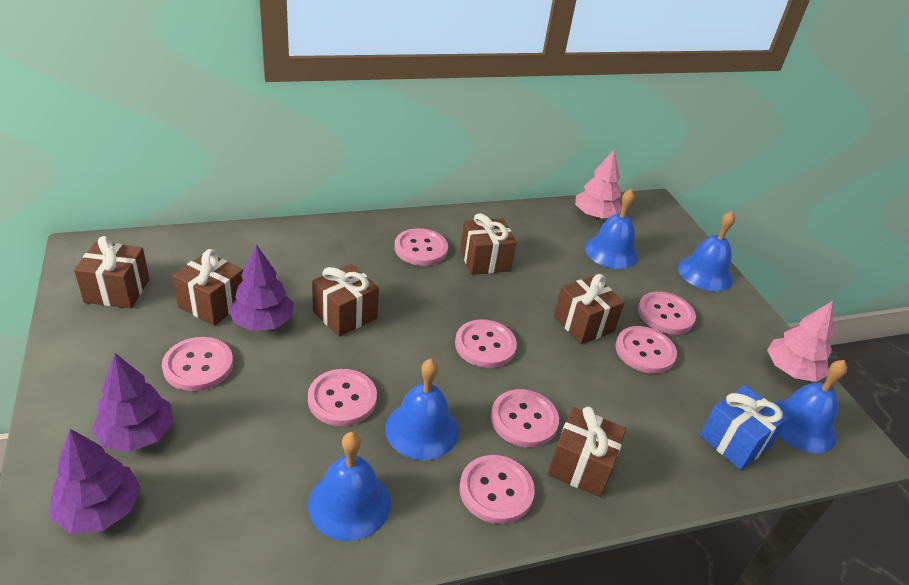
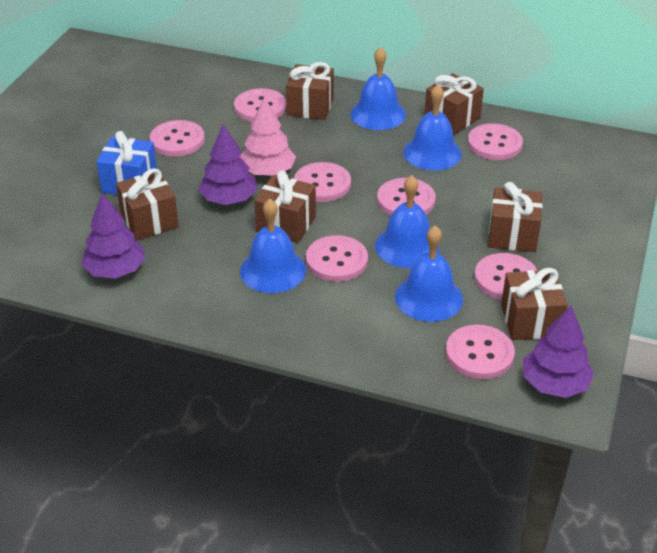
pink tree: [575,150,622,219] [767,301,833,382] = 2 -> [240,97,296,176] = 1

